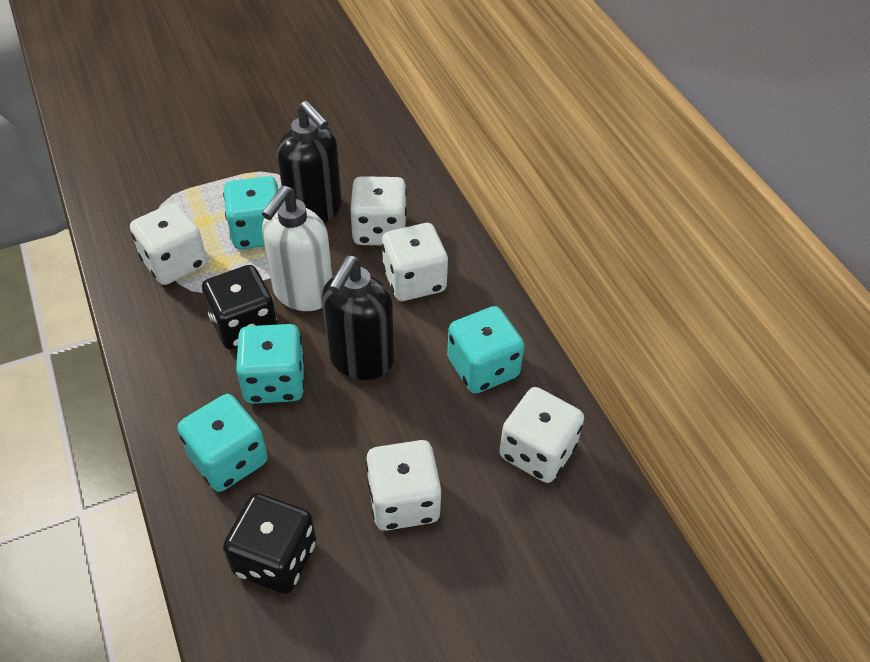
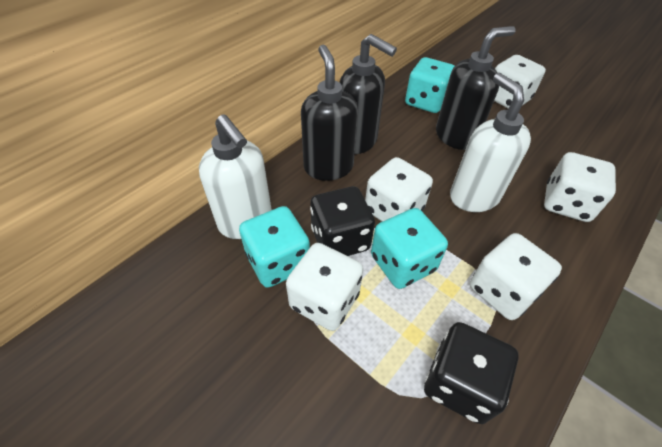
black soap dispenser: [277,101,342,223] [322,256,394,380] = 2 -> [301,45,358,181] [339,34,397,154] [436,26,516,150] = 3
turquoise dice: [177,394,268,492] [223,176,278,249] [236,324,305,404] [447,306,524,394] = 4 -> [239,206,310,288] [371,208,448,289] [405,57,454,113] = 3
white soap dispenser: [262,186,332,311] = 1 -> [199,114,272,239] [450,73,531,212] = 2

